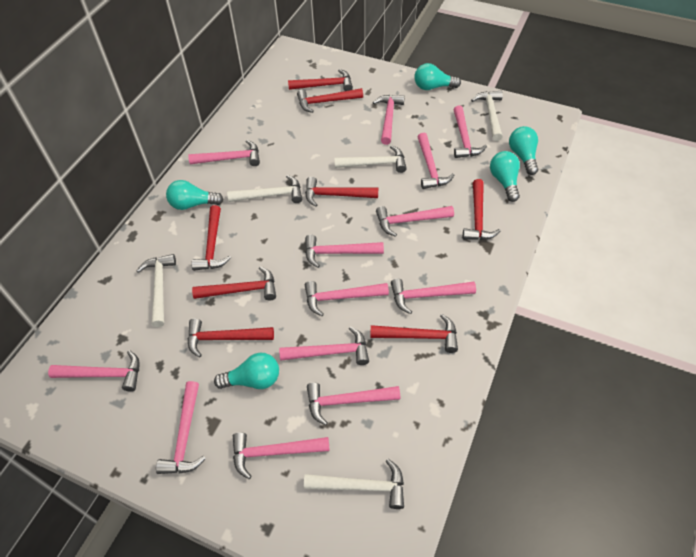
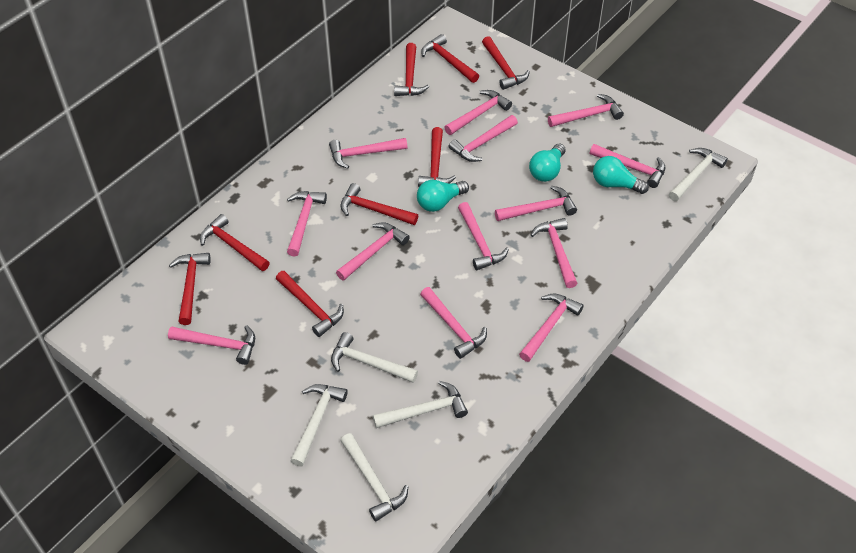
turquoise light bulb: [166,180,224,210] [214,353,279,389] [414,63,461,90] [490,151,520,202] [509,126,538,175] = 5 -> [417,180,469,212] [529,143,565,182] [593,156,649,194] = 3

